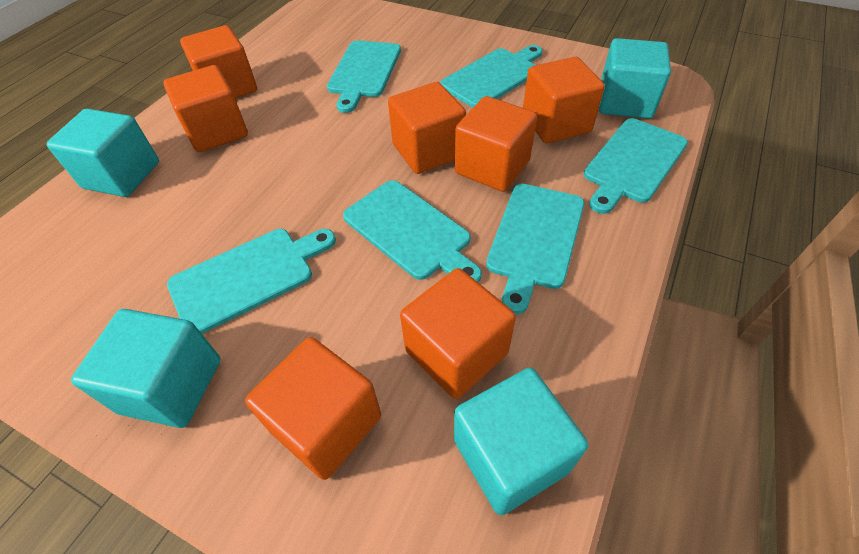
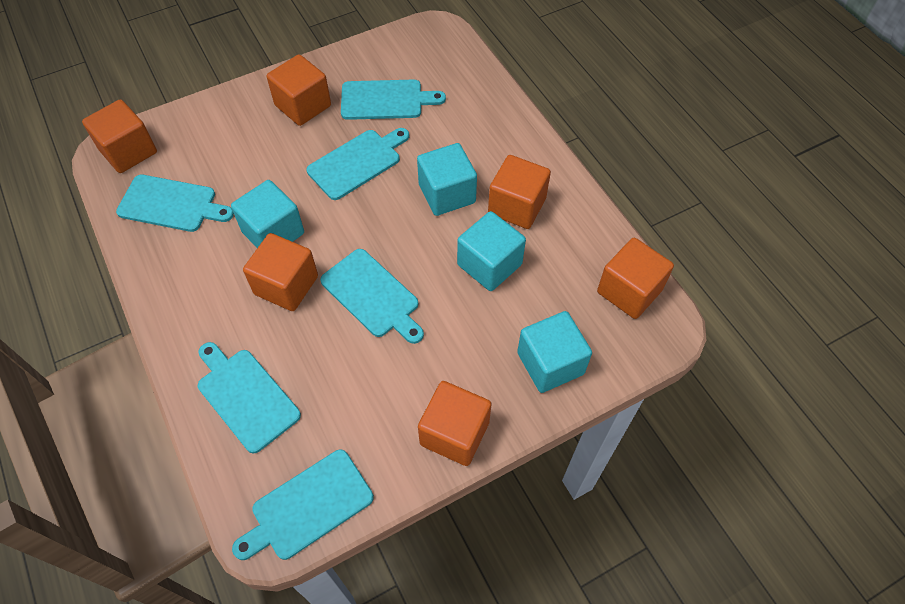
orange cube: [163,65,248,152] [180,25,257,98] [245,337,381,480] [388,82,466,174] [400,268,516,399] [455,96,537,192] [523,57,605,143] = 7 -> [82,99,157,173] [243,233,318,311] [267,54,331,126] [418,381,492,466] [488,155,551,229] [597,238,674,319] = 6

